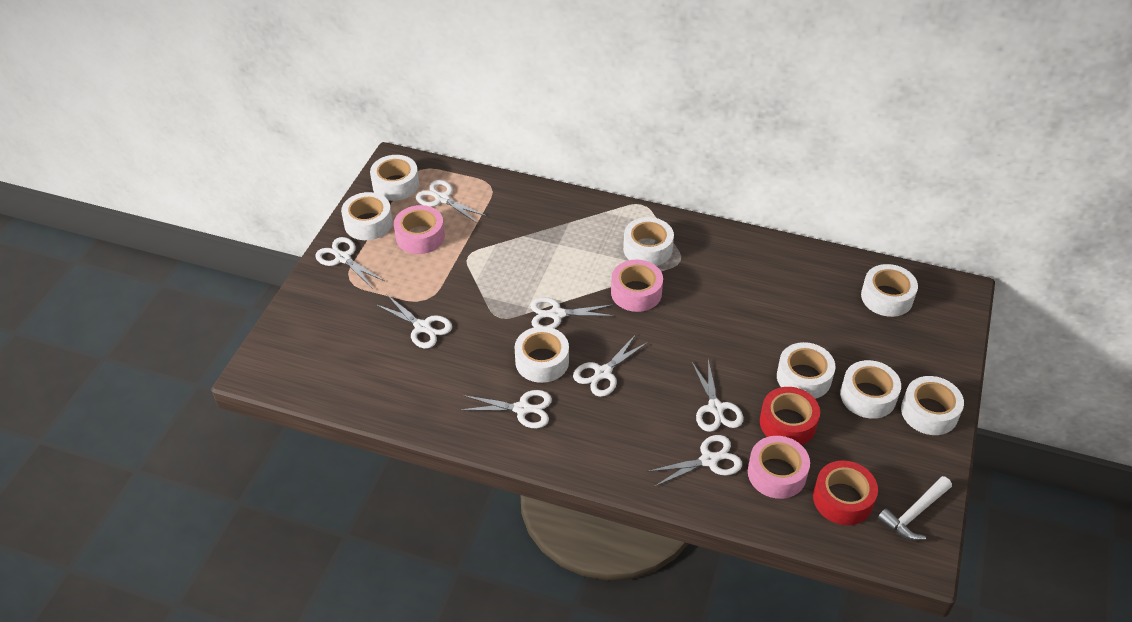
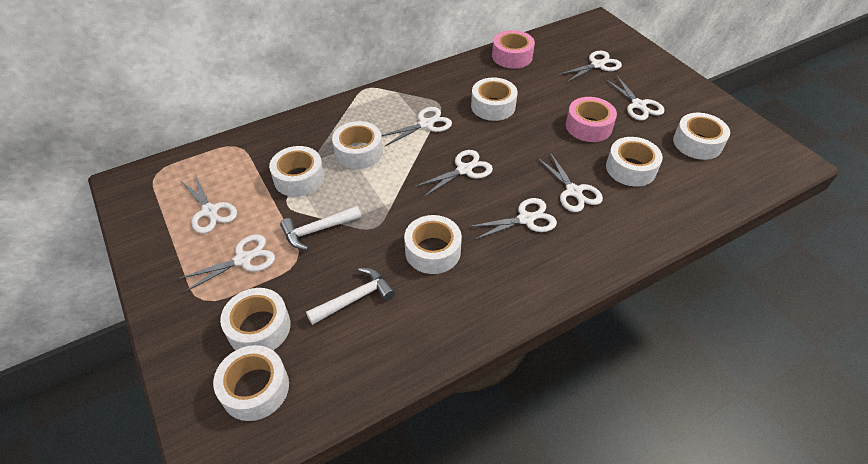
pink tape: [394,205,445,254] [611,260,663,312] [748,436,810,499] = 3 -> [492,30,535,69] [566,97,617,142] = 2
red tape: [760,387,820,445] [813,461,878,525] = 2 -> none = 0
white hammer: [877,476,952,540] = 1 -> [280,206,361,250] [306,268,395,325] = 2

